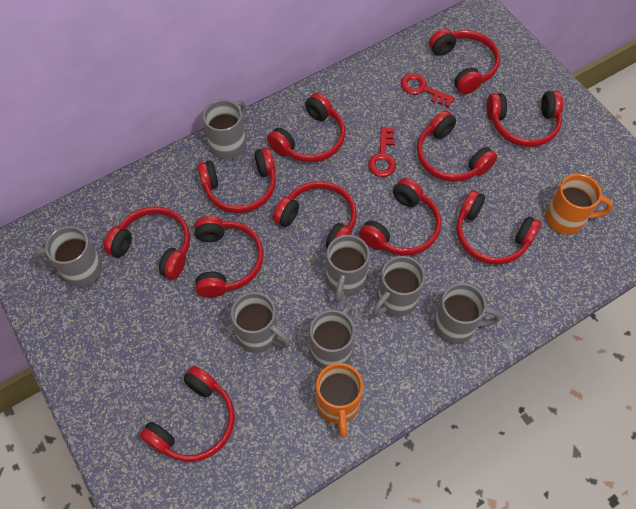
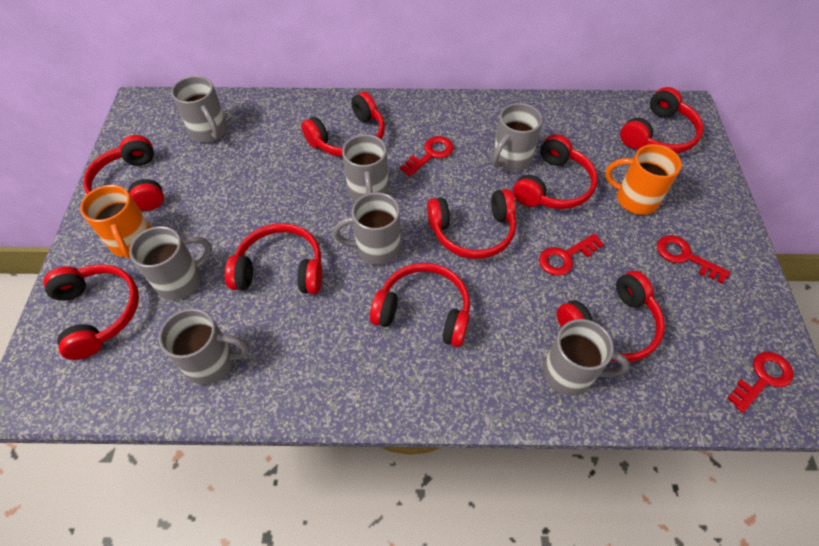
red headphones: [104,207,190,279] [139,366,235,462] [194,216,264,297] [197,147,276,213] [267,93,345,162] [273,181,357,248] [359,178,441,255] [417,110,497,182] [429,29,500,94] [456,190,541,265] [487,91,563,147] = 11 -> [43,264,139,360] [83,135,164,211] [225,223,323,294] [301,92,385,157] [370,263,470,347] [427,189,516,259] [513,134,598,209] [557,271,665,362] [620,87,704,153] = 9
red key: [368,127,396,177] [400,73,455,107] = 2 -> [400,136,454,177] [539,233,604,276] [657,235,730,284] [727,352,794,413] = 4

